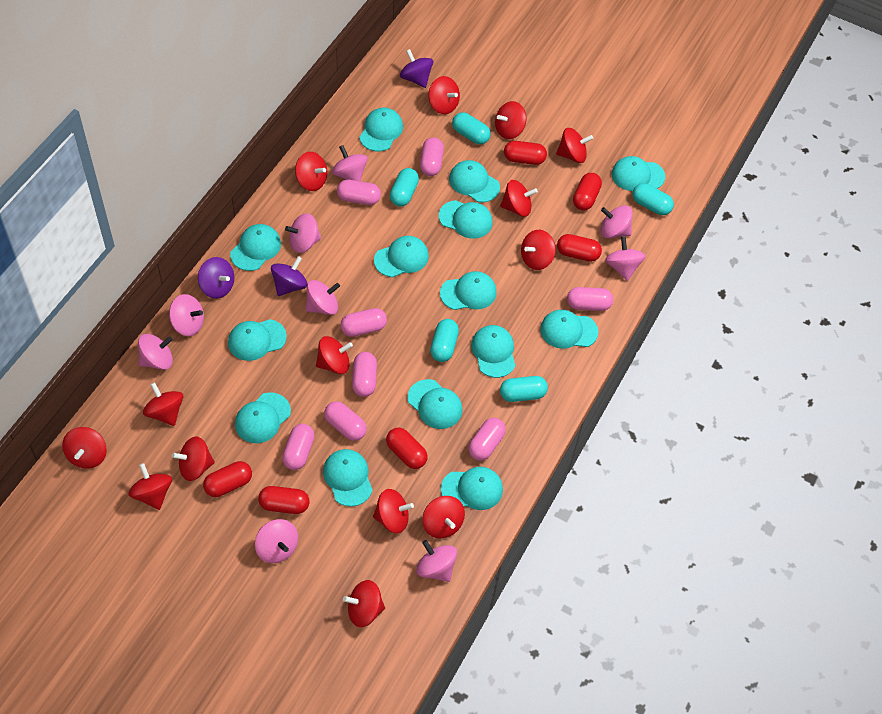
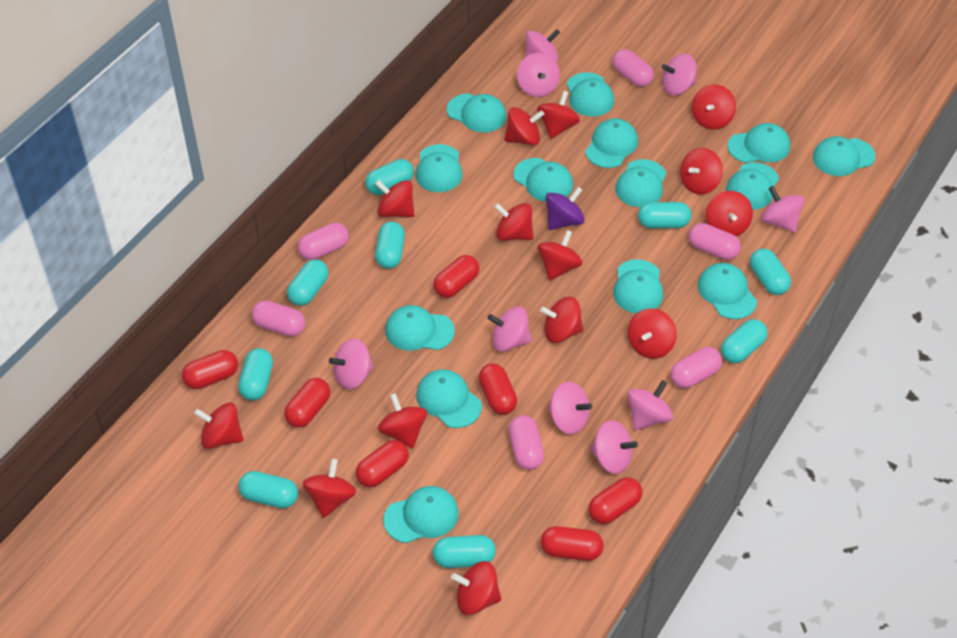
pink capsule: [282,424,315,470] [324,401,367,441] [337,180,381,205] [340,308,387,337] [352,352,377,397] [420,137,444,176] [468,418,506,461] [567,287,613,311] = 8 -> [252,300,305,337] [298,223,349,260] [508,415,544,470] [613,49,654,87] [671,347,722,388] [689,223,741,260] = 6
purple spinning top: [198,257,234,299] [271,256,308,296] [400,49,433,88] = 3 -> [546,187,585,230] = 1
red capsule: [203,461,252,497] [258,486,309,514] [386,428,428,469] [504,141,547,165] [557,234,602,262] [573,173,602,210] = 6 -> [182,350,238,389] [284,378,330,428] [356,440,409,488] [433,255,479,298] [478,364,517,415] [541,526,604,561] [588,477,642,524] = 7
turquoise capsule: [390,168,419,206] [430,319,459,362] [452,112,491,144] [500,376,548,402] [632,183,674,215] = 5 -> [238,348,273,401] [238,471,298,508] [287,259,329,306] [365,159,414,195] [375,221,405,269] [433,535,496,568] [638,202,691,228] [721,319,768,363] [750,249,791,295] = 9

